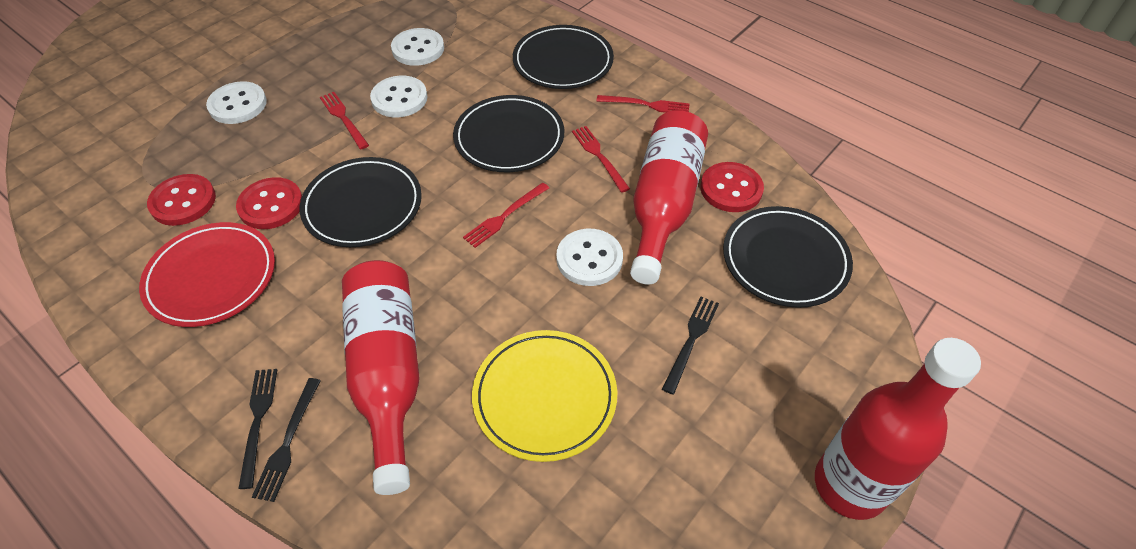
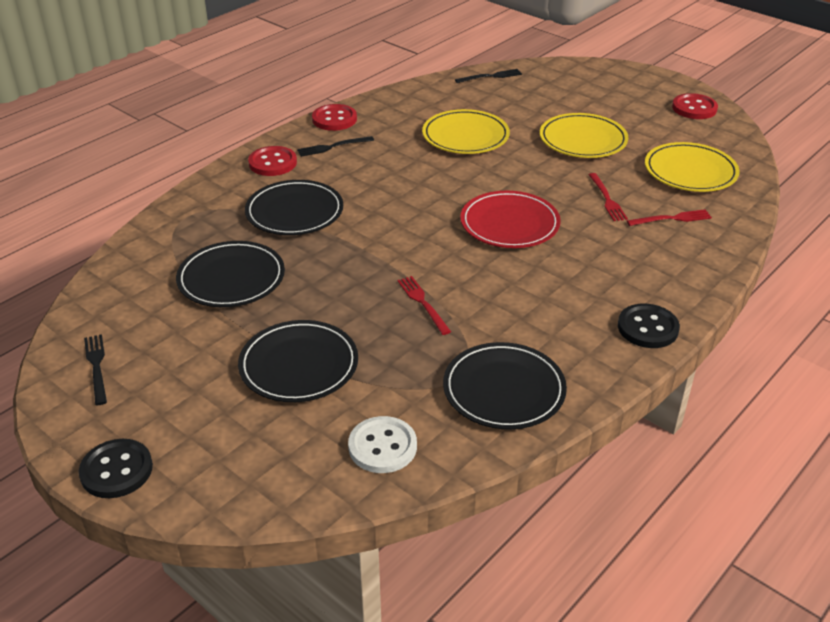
black button: none = 0 -> [78,439,153,498] [618,303,680,348] = 2
red bottle: [342,260,420,495] [630,110,708,285] [815,338,981,520] = 3 -> none = 0
red fork: [320,92,369,149] [463,183,549,248] [572,126,630,193] [596,95,690,113] = 4 -> [397,276,451,335] [589,173,628,221] [627,209,712,226] = 3
white button: [206,81,267,124] [370,76,427,117] [391,28,444,66] [556,229,623,286] = 4 -> [348,416,417,473] = 1
yellow plate: [472,330,617,462] = 1 -> [422,109,510,154] [540,113,628,158] [645,142,739,192] = 3

